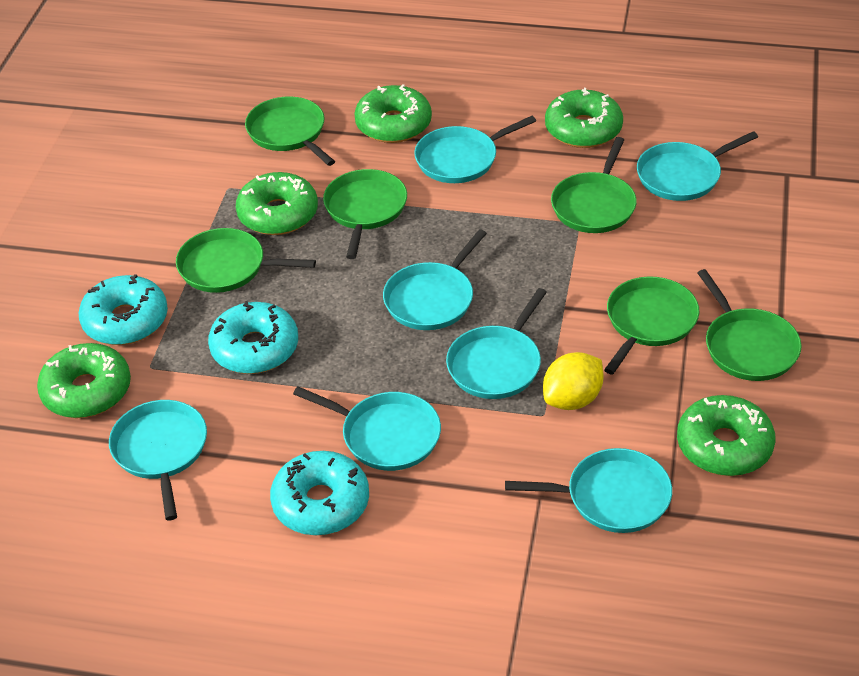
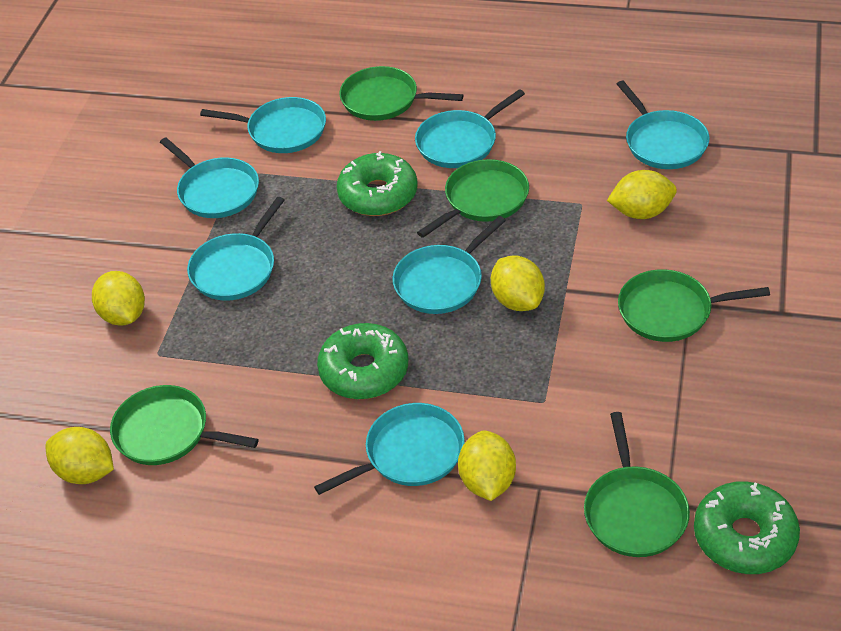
green donut: [37,343,131,418] [236,172,318,235] [354,84,432,143] [545,88,623,148] [677,395,776,476] = 5 -> [317,323,408,399] [337,151,418,216] [694,481,800,574] = 3
green pan: [176,228,316,293] [245,97,335,166] [323,169,407,259] [551,137,637,233] [604,276,699,375] [698,269,802,381] = 6 -> [110,385,259,465] [339,66,464,121] [417,159,529,238] [584,412,690,557] [618,269,770,342] = 5
turquoise donut: [78,274,168,345] [208,301,298,374] [270,451,369,535] = 3 -> none = 0
yellow lemon: [543,352,604,410] = 1 -> [45,427,114,484] [92,271,145,326] [458,430,516,501] [491,255,545,311] [607,170,677,219] = 5

